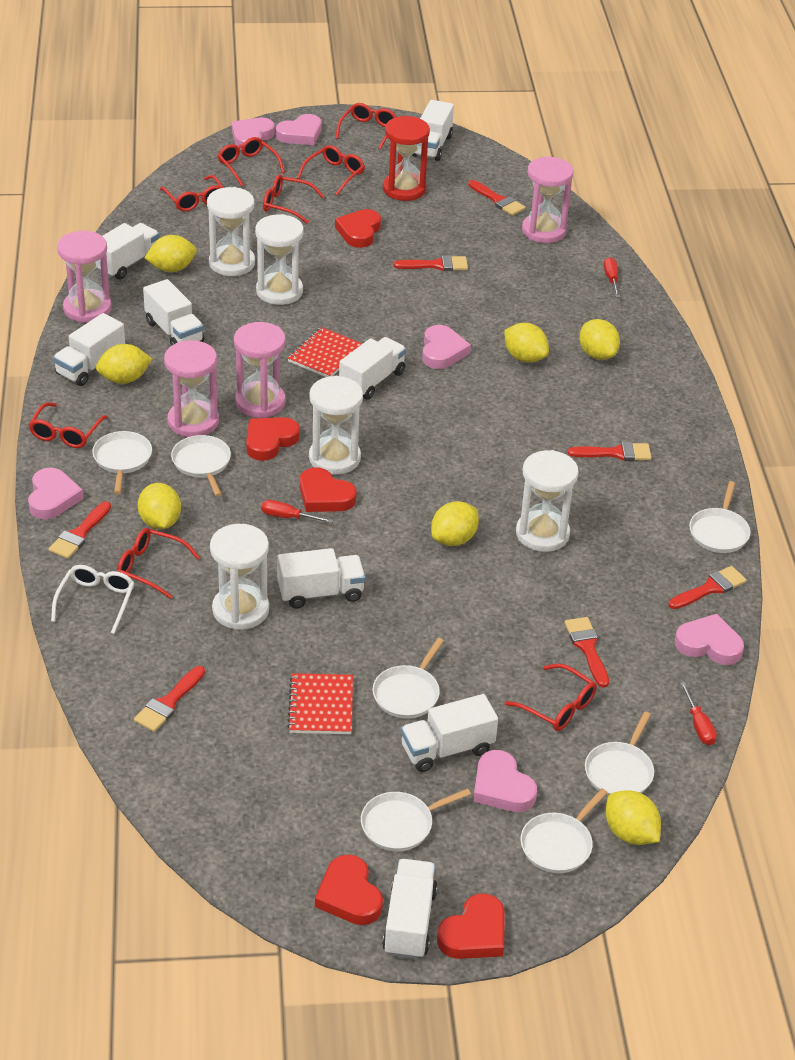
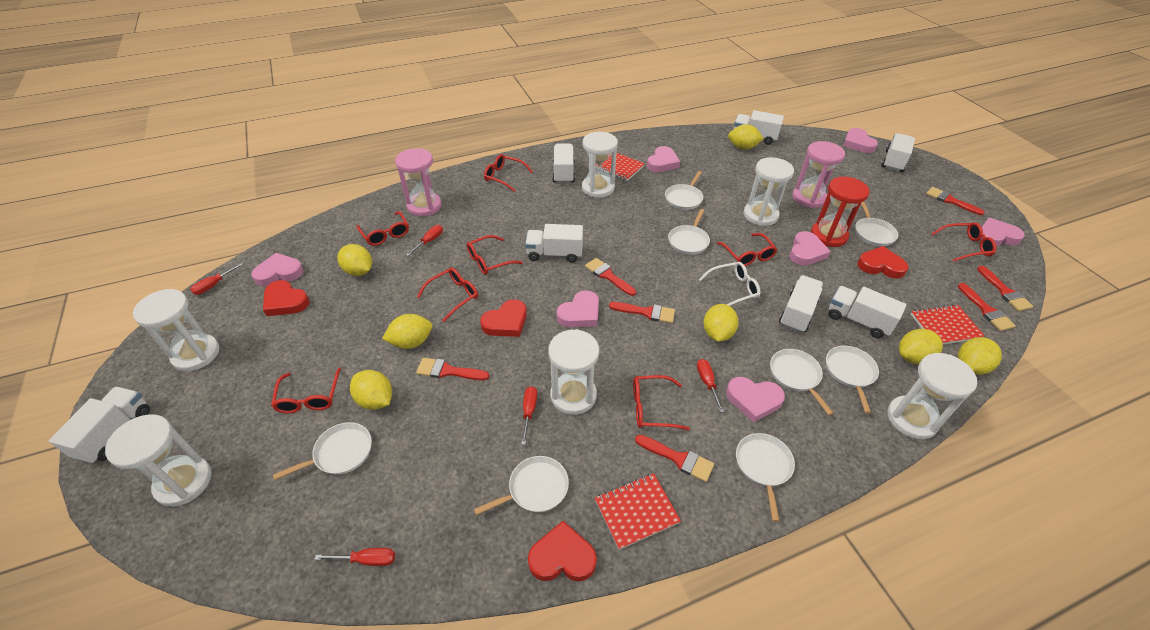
pink heart: [28,468,84,519] [232,118,275,149] [276,114,321,145] [422,325,471,369] [473,750,537,812] [675,614,744,665] = 6 -> [251,253,304,286] [557,290,599,327] [647,146,680,172] [726,377,785,422] [790,231,831,266] [843,128,878,153] [979,218,1025,246] = 7
pink hourglass: [57,231,112,323] [164,340,219,437] [234,322,286,418] [522,157,574,243] = 4 -> [395,148,442,216] [792,141,845,208] = 2
red heart: [246,417,300,461] [300,467,357,512] [315,854,383,925] [335,209,381,248] [437,893,505,959] = 5 -> [263,280,310,316] [480,299,527,337] [528,521,597,581] [857,246,909,279] = 4
red notebook: [287,673,353,734] [288,327,362,377] = 2 -> [595,153,645,181] [595,474,681,550] [911,304,985,344] = 3
red screwdriver: [261,500,333,523] [604,257,620,298] [680,682,717,745] = 3 -> [190,262,244,295] [314,548,395,566] [406,225,443,256] [521,386,537,445] [697,359,724,413] = 5
white hourglass: [207,187,255,276] [210,524,269,630] [255,214,304,305] [309,376,363,475] [516,450,579,552] = 5 -> [105,414,212,507] [132,289,219,371] [548,329,599,415] [582,132,618,198] [744,157,794,226] [887,353,977,440] = 6
white pan: [92,431,152,494] [171,435,231,497] [361,788,471,851] [372,638,444,719] [520,788,608,873] [585,711,654,796] [689,481,750,553] = 7 -> [273,422,372,480] [474,456,569,515] [665,171,703,210] [668,209,710,255] [736,433,795,522] [770,349,834,416] [826,346,879,414] [855,201,898,246] = 8
white truck: [53,313,125,386] [97,223,160,280] [143,279,204,346] [277,548,365,609] [339,337,406,399] [382,859,438,959] [401,694,498,772] [412,100,454,161] = 8 -> [49,387,150,464] [525,224,583,263] [552,144,575,183] [734,110,784,145] [779,275,823,333] [828,286,907,338] [881,133,915,172] = 7

